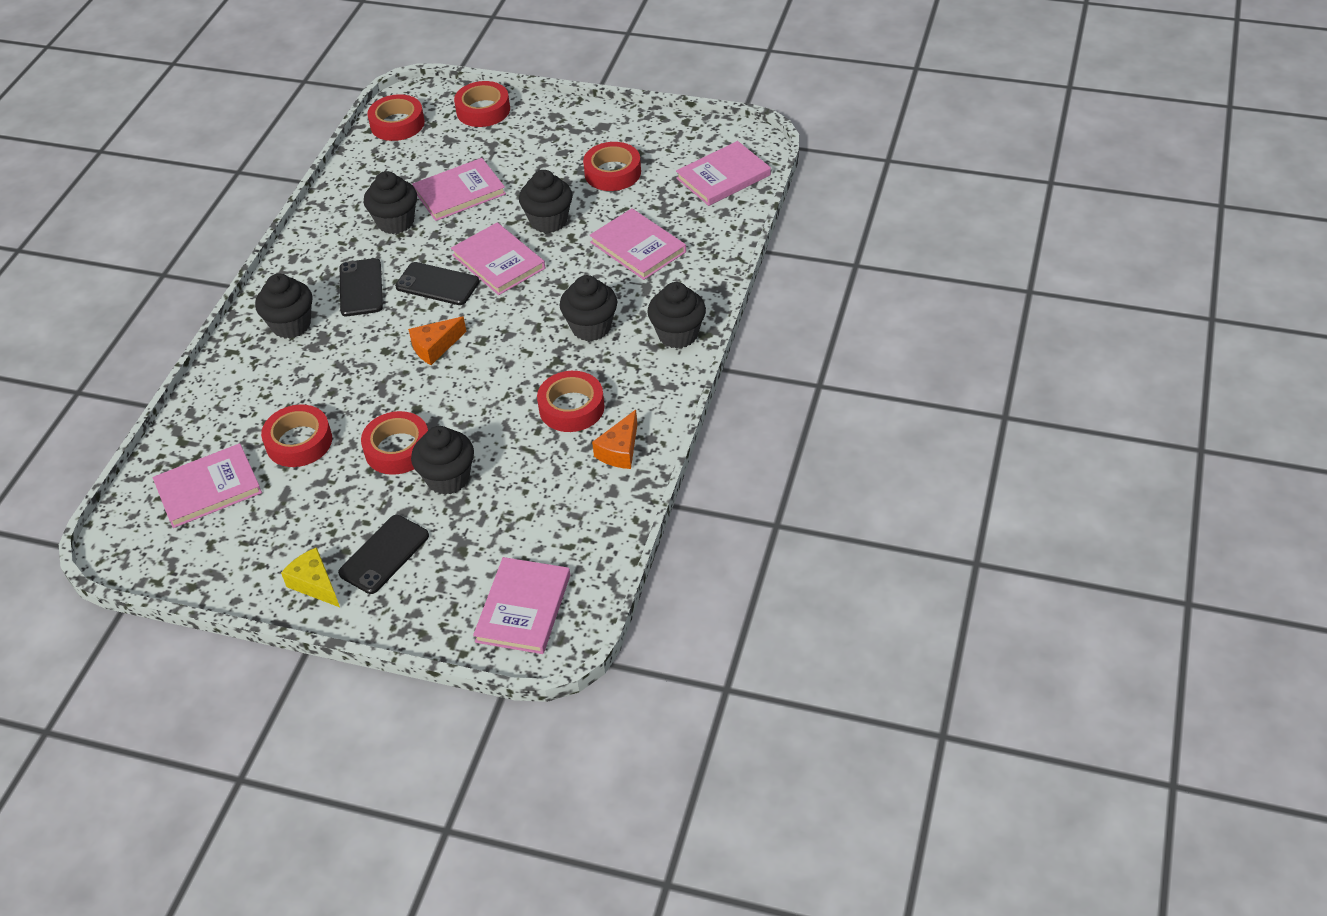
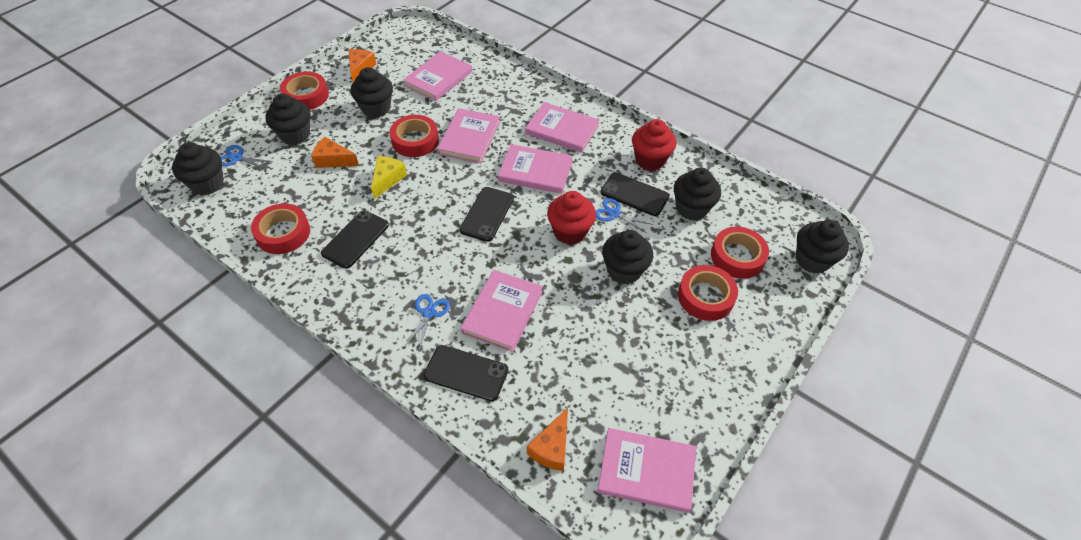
black phone: [338,515,429,594] [340,258,383,316] [395,262,479,305] = 3 -> [321,210,389,269] [424,345,508,401] [459,187,514,242] [601,172,670,216] = 4
blue scissors: none = 0 -> [221,145,273,170] [404,294,450,352] [596,198,653,233] = 3
orange cheese: [408,316,467,365] [592,410,637,469] = 2 -> [311,137,359,168] [349,49,376,82] [527,408,568,471] = 3
red cupcake: none = 0 -> [547,191,596,245] [632,119,676,171] = 2
red tape: [261,405,332,467] [361,411,428,475] [367,94,425,141] [454,81,510,127] [537,371,605,432] [583,142,641,191] = 6 -> [251,203,310,254] [280,72,329,110] [389,115,439,157] [678,265,738,321] [711,227,769,279] = 5

